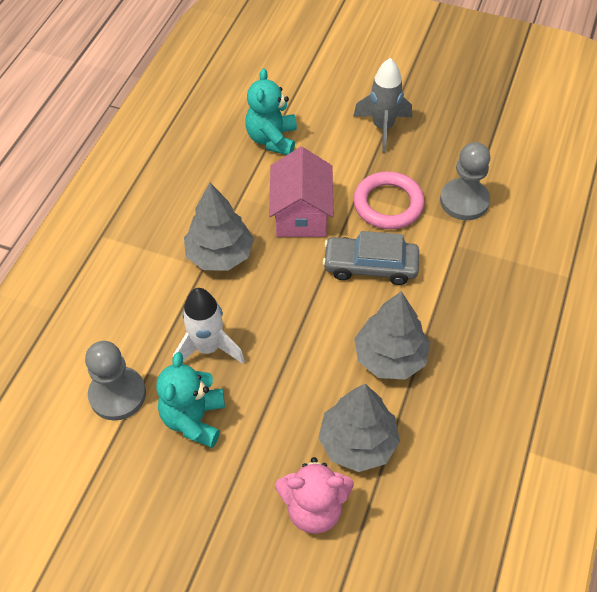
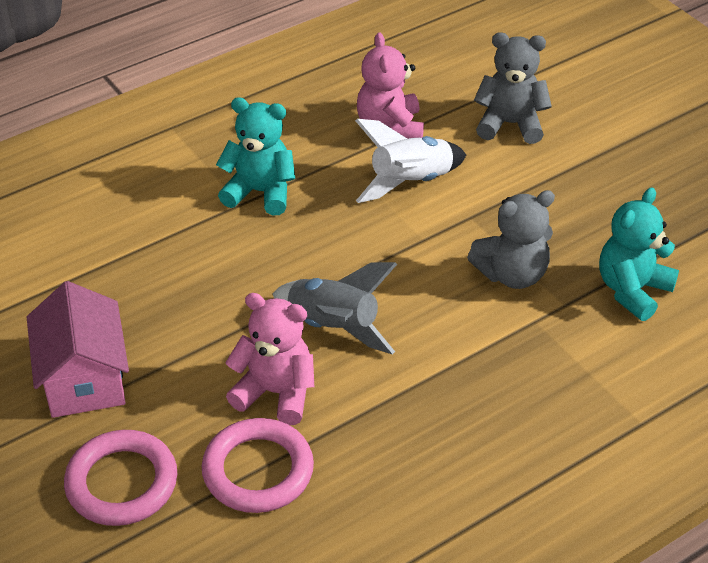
grey car: [323,231,419,285] = 1 -> none = 0
grey pawn: [85,341,146,421] [440,142,490,220] = 2 -> none = 0
grey teddy bear: none = 0 -> [467,190,555,289] [474,32,552,144] = 2
grey tree: [184,183,254,271] [318,384,400,472] [354,291,430,380] = 3 -> none = 0
pink ring: [354,171,425,229] = 1 -> [64,430,177,526] [202,418,314,513] = 2
pink teddy bear: [275,457,354,534] = 1 -> [225,293,314,425] [357,33,424,139] = 2

